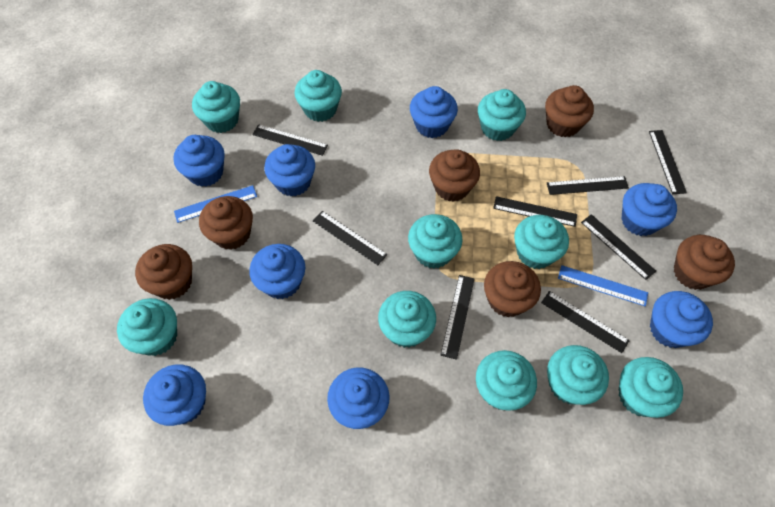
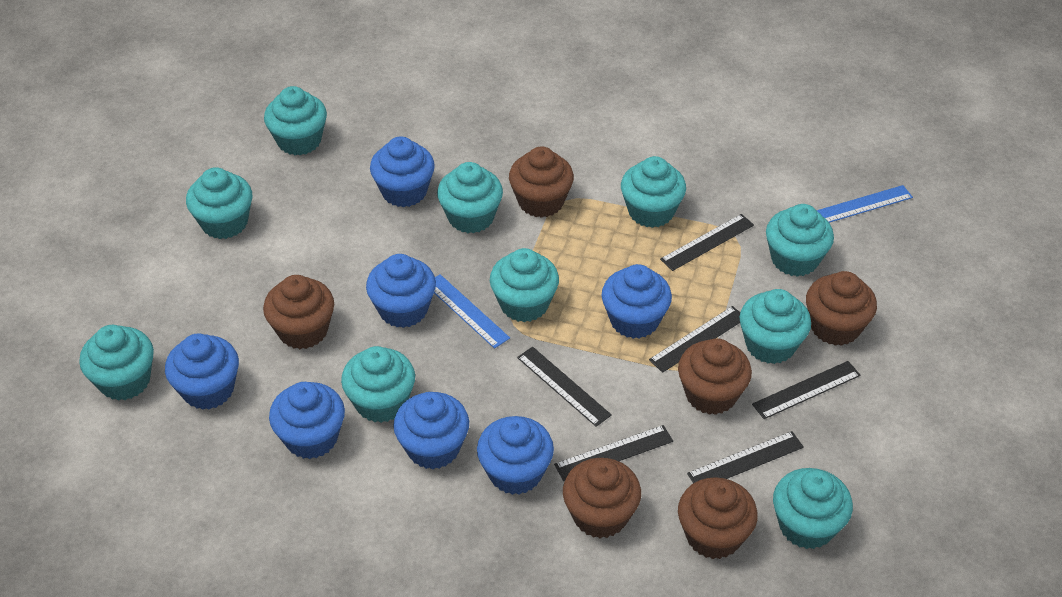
black ruler: [252,124,328,156] [313,211,387,265] [440,275,474,360] [493,196,577,227] [541,291,630,353] [547,176,629,195] [581,214,656,280] [649,130,687,194] = 8 -> [517,347,612,427] [554,425,673,481] [649,306,740,373] [660,214,754,271] [687,431,804,483] [752,361,861,419] = 6
blue cupcake: [143,364,206,426] [173,135,225,187] [249,244,305,299] [264,144,315,196] [327,367,389,429] [410,86,458,138] [621,183,677,236] [650,291,713,348] = 8 -> [165,333,239,410] [269,382,345,459] [366,254,436,328] [370,136,435,207] [393,392,469,469] [477,416,554,495] [601,264,672,339] = 7

